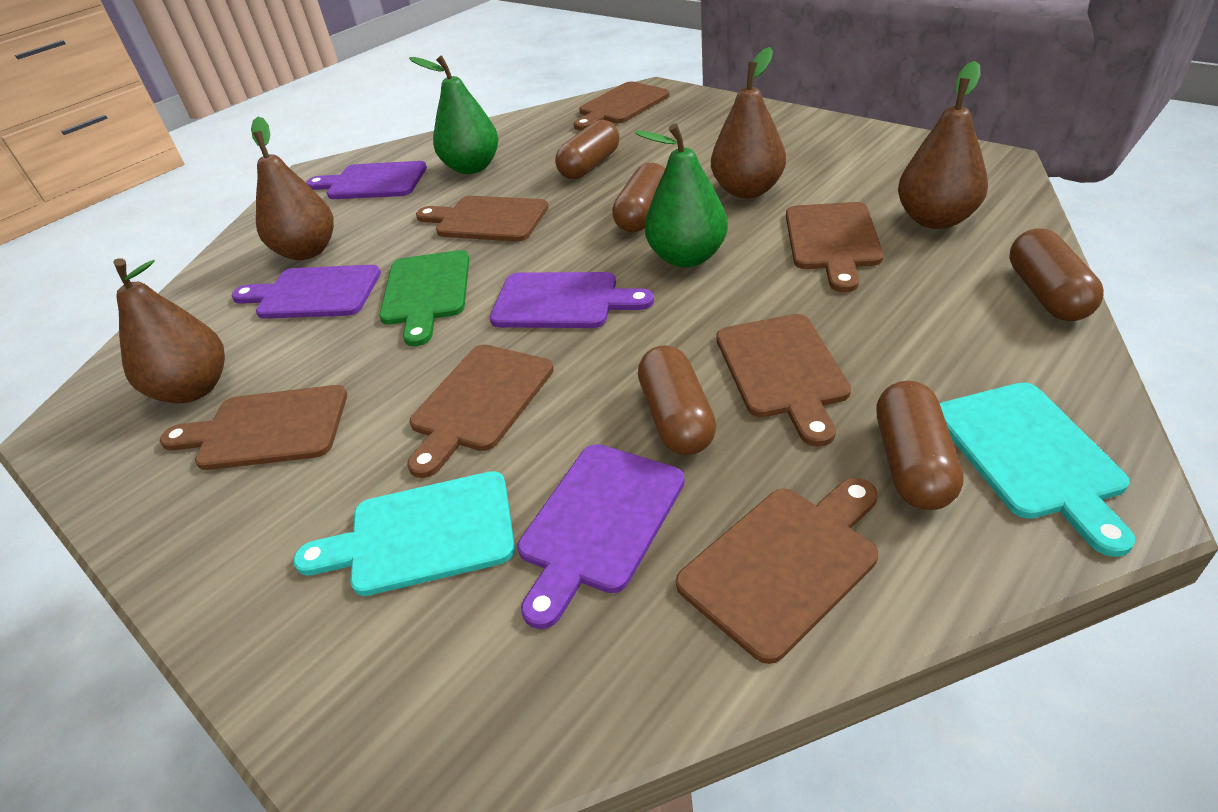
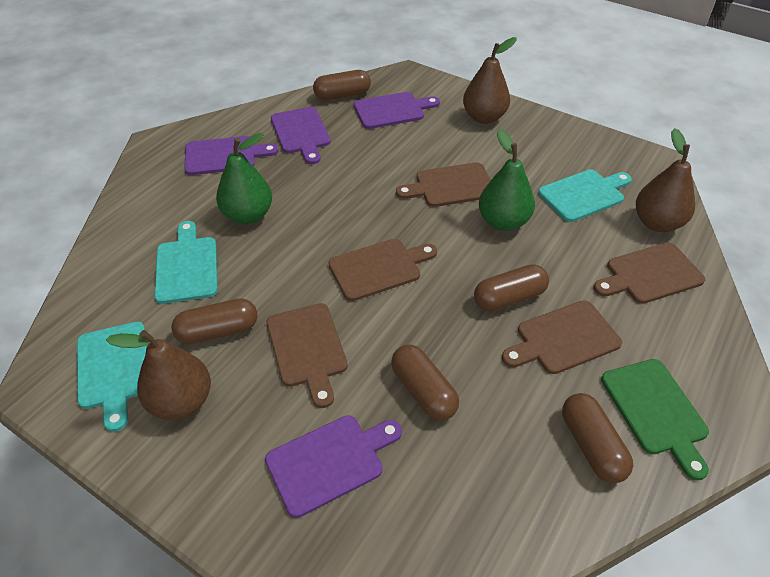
brown cutting board: [160,385,347,470] [407,344,554,478] [416,196,549,242] [574,81,670,131] [676,478,878,664] [716,314,851,447] [786,202,883,292] = 7 -> [267,303,348,408] [328,239,437,301] [396,162,491,207] [502,300,622,374] [594,243,705,304] = 5
brown pear: [113,258,225,403] [251,117,334,260] [711,47,786,198] [898,61,988,229] = 4 -> [106,330,211,420] [463,37,516,124] [636,128,695,232] = 3
turquoise cutting board: [293,471,515,596] [940,382,1136,557] = 2 -> [77,322,147,432] [154,221,218,304] [538,169,632,222] = 3

